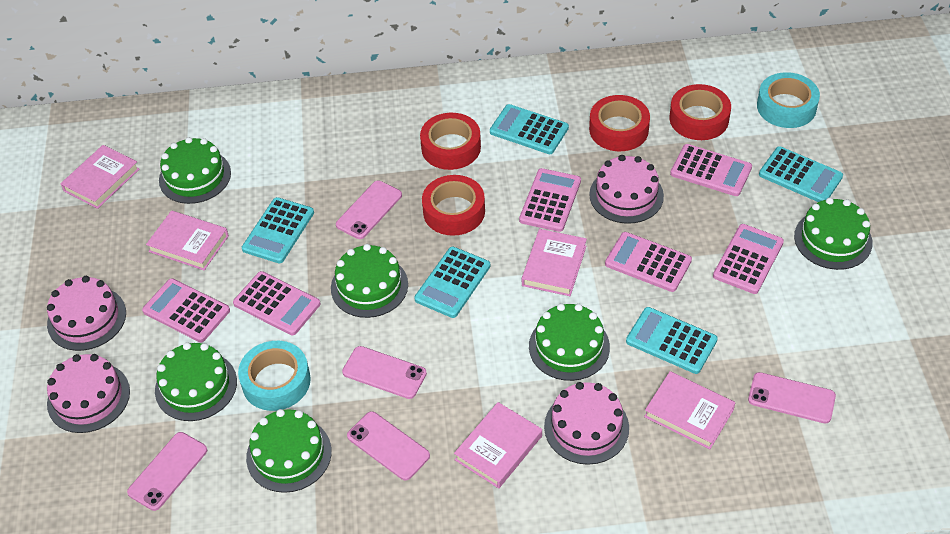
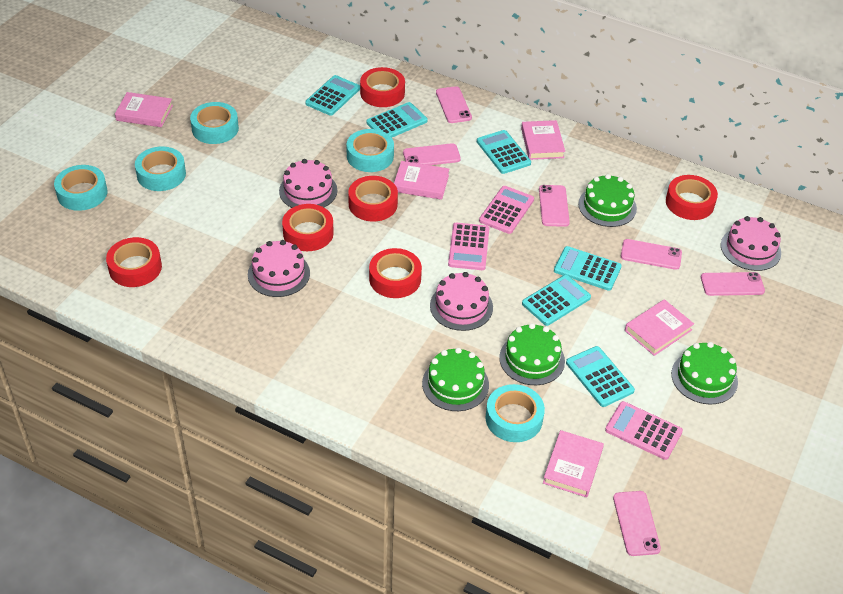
green cake: [155,342,237,421] [159,137,231,204] [246,409,332,493] [331,244,408,318] [529,304,610,381] [794,198,873,270] = 6 -> [422,348,489,411] [499,323,565,385] [578,174,637,227] [671,342,738,404] = 4
pink calculator: [142,278,230,342] [233,271,321,335] [519,168,581,232] [605,232,692,292] [670,144,752,196] [713,224,784,294] = 6 -> [448,223,489,270] [479,186,534,234] [605,401,683,460] = 3
pink phone: [127,432,207,511] [336,181,402,239] [342,346,427,399] [347,411,430,480] [748,372,836,424] = 5 -> [403,143,461,165] [436,86,472,123] [539,185,570,227] [613,491,661,556] [621,239,682,270] [701,272,765,296] = 6
red tape: [420,113,481,170] [422,175,485,236] [589,95,650,151] [669,84,731,140] = 4 -> [106,237,162,287] [282,204,334,251] [348,176,398,221] [360,67,405,107] [369,248,422,298] [666,175,718,220] = 6
turquoise calculator: [242,197,314,263] [414,247,490,318] [490,104,569,154] [626,307,718,374] [759,146,843,202] = 5 -> [305,75,360,116] [367,102,428,138] [477,130,531,174] [522,275,591,326] [554,246,622,291] [566,346,635,407] = 6
turquoise tape: [238,341,311,411] [757,72,820,128] = 2 -> [54,165,108,211] [135,147,186,191] [190,102,239,144] [346,129,394,172] [485,384,545,442] = 5

